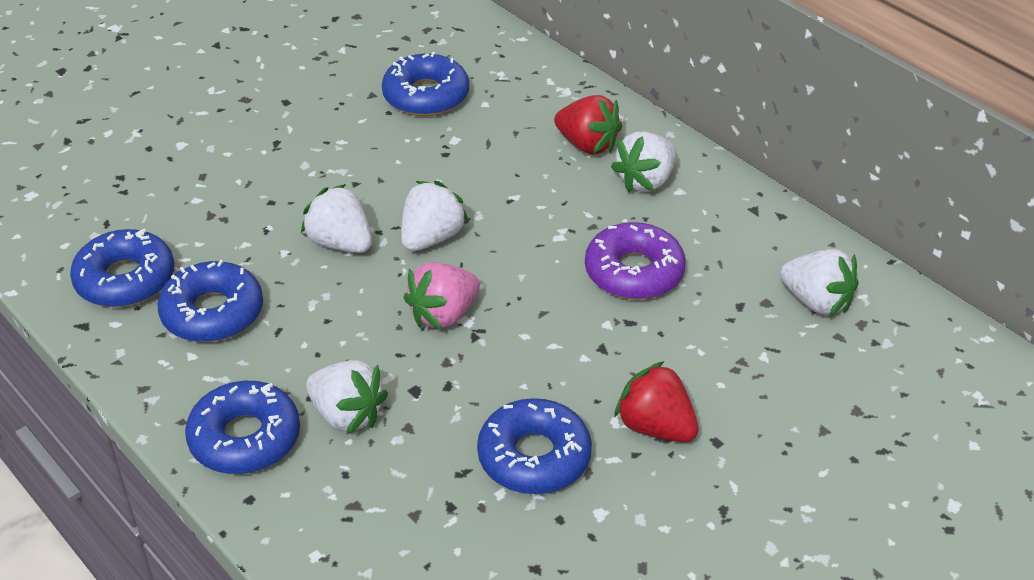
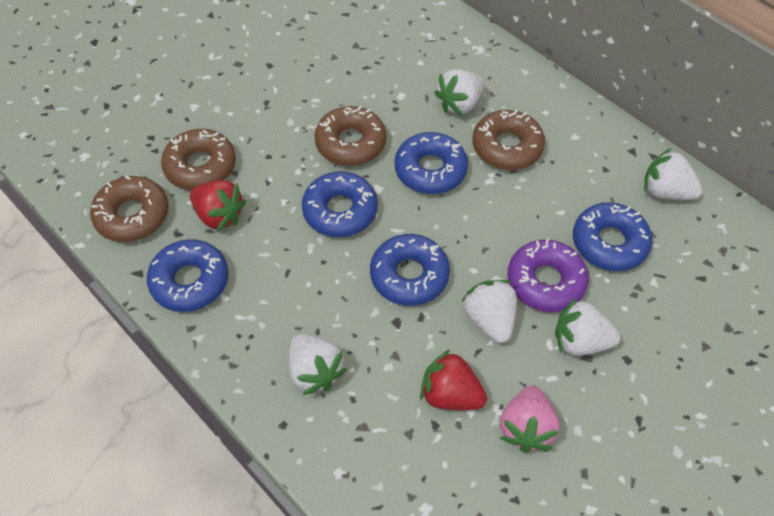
brown donut: none = 0 -> [90,176,169,242] [161,129,236,190] [315,106,386,166] [473,110,545,170] = 4

